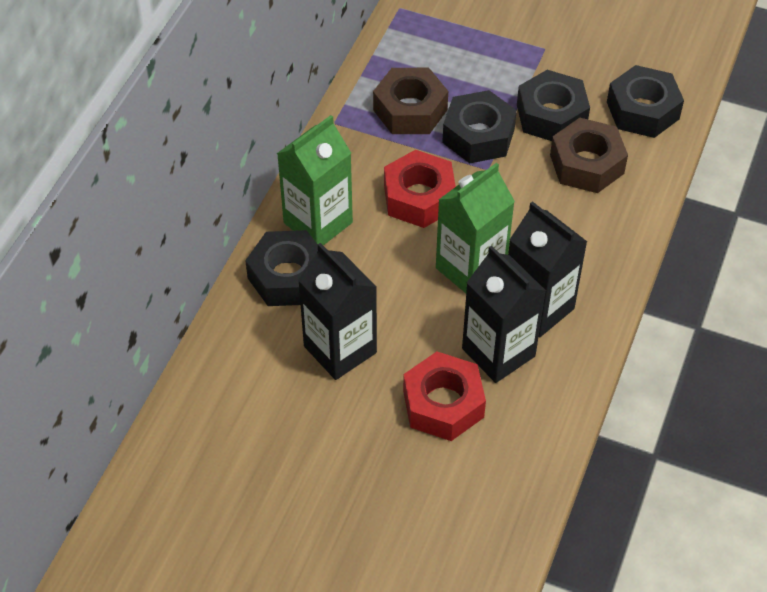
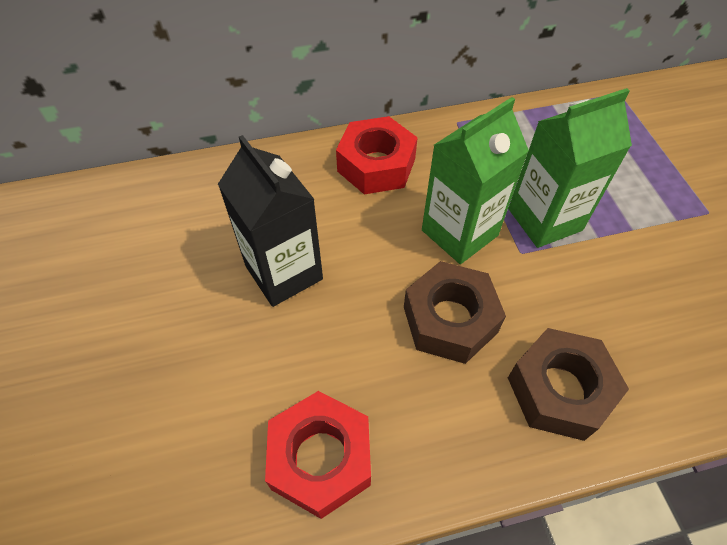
black carton: [298,243,377,380] [462,246,546,383] [508,201,587,337] = 3 -> [218,135,323,307] = 1
black nut: [245,230,318,306] [442,90,517,163] [517,70,590,141] [607,65,684,138] = 4 -> none = 0

